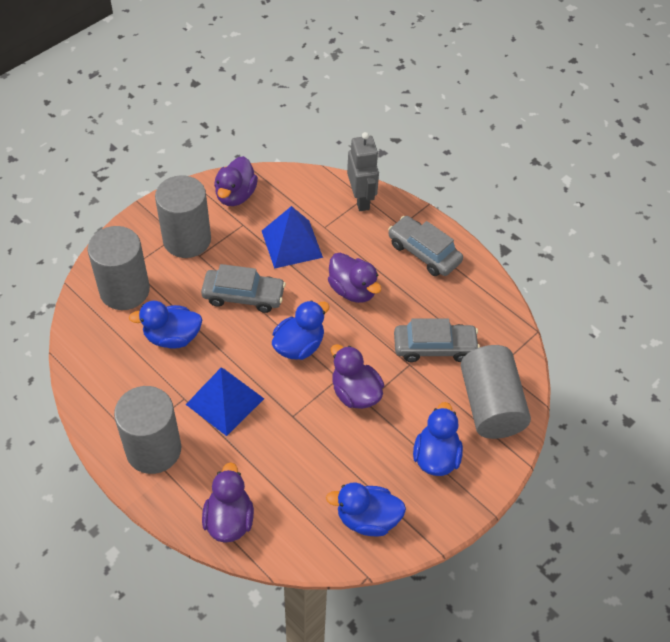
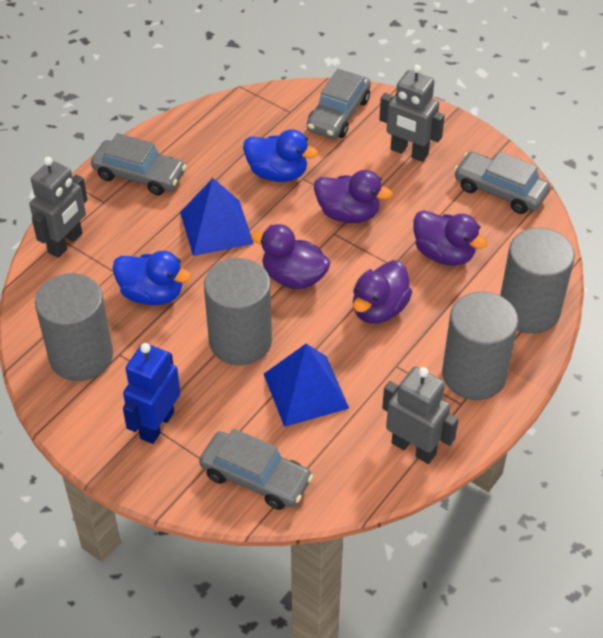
blue duck: [129,300,202,349] [272,300,330,360] [326,482,406,537] [413,402,463,476] = 4 -> [112,251,191,305] [243,129,318,182] = 2
blue robot: none = 0 -> [123,343,181,444] = 1
grey car: [201,264,286,313] [388,216,463,276] [394,318,480,362] = 3 -> [91,133,186,195] [199,428,313,510] [307,69,371,139] [454,152,551,214] = 4
grey robot: [347,132,379,211] = 1 -> [29,157,88,258] [379,65,445,162] [382,367,459,464] = 3

